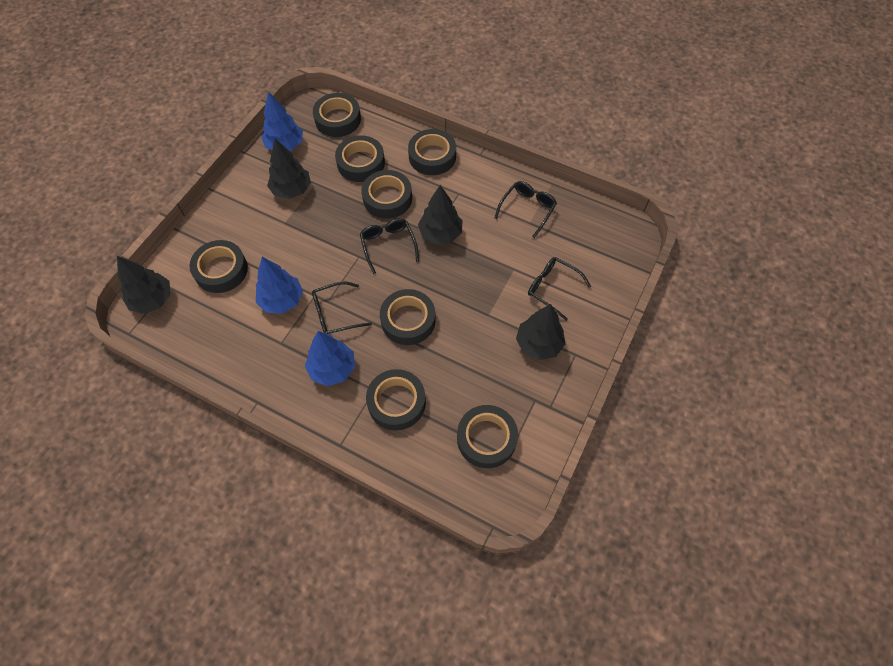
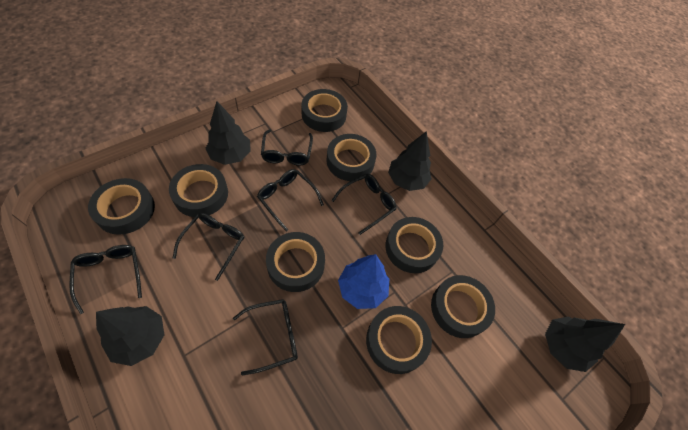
black glasses: [312,282,372,334] [360,219,419,274] [495,181,557,238] [528,257,591,321] = 4 -> [69,245,142,314] [173,213,244,281] [233,299,298,376] [257,169,324,232] [261,129,313,165] [331,174,397,235] = 6
blue tree: [256,257,303,314] [261,91,303,151] [305,331,355,386] = 3 -> [338,254,389,309] = 1

